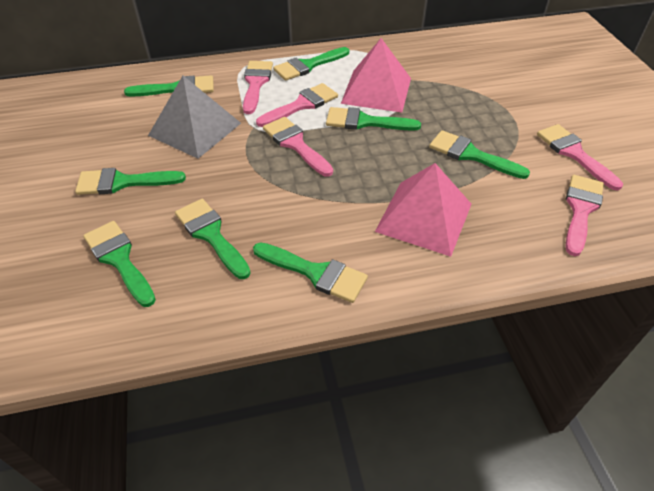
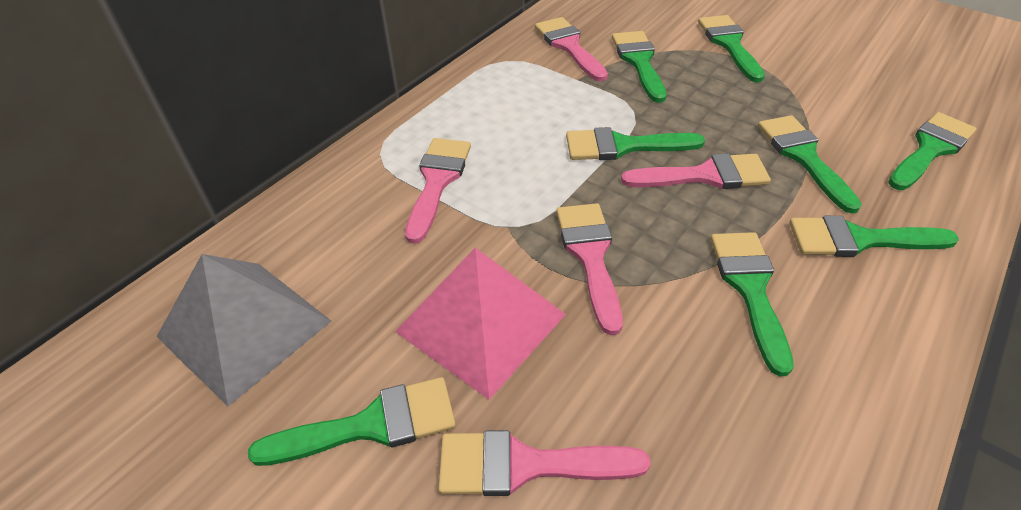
pink pyramid: [341,38,411,113] [375,163,471,257] = 2 -> [395,248,566,400] = 1

